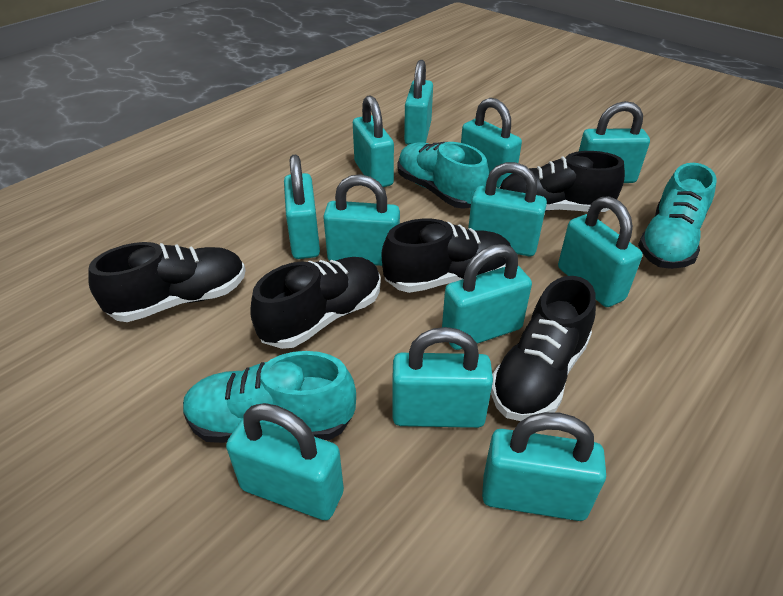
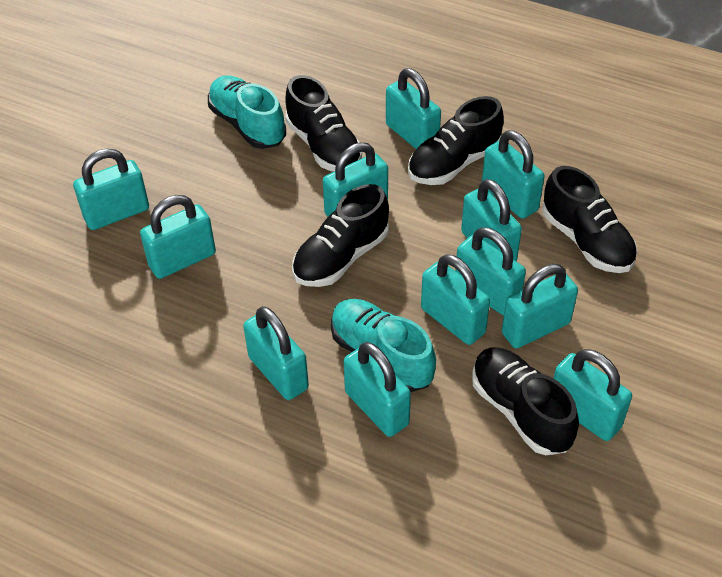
turquoise shoe: [183,351,356,443] [398,142,489,209] [638,163,716,269] = 3 -> [208,76,286,149] [331,299,436,392] = 2

